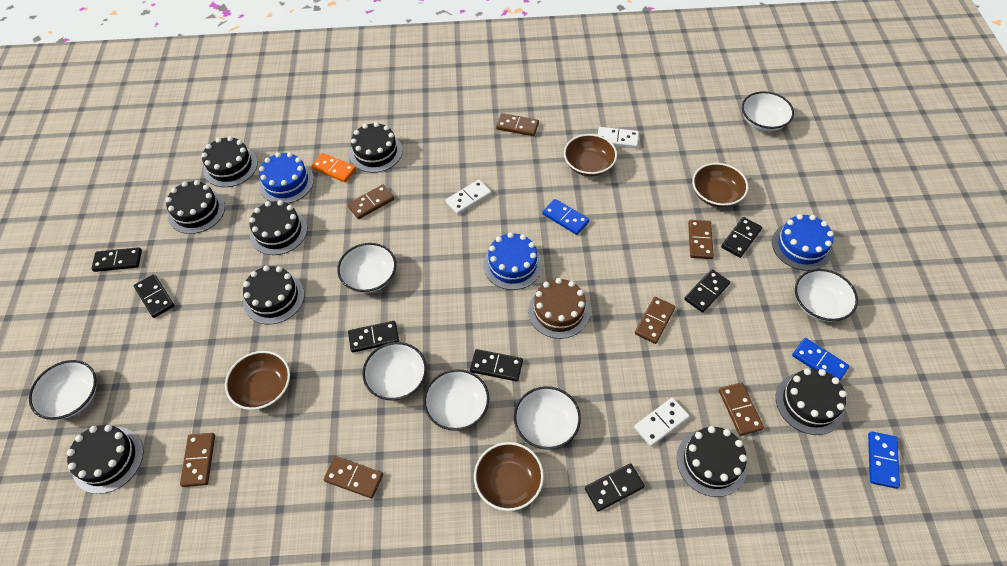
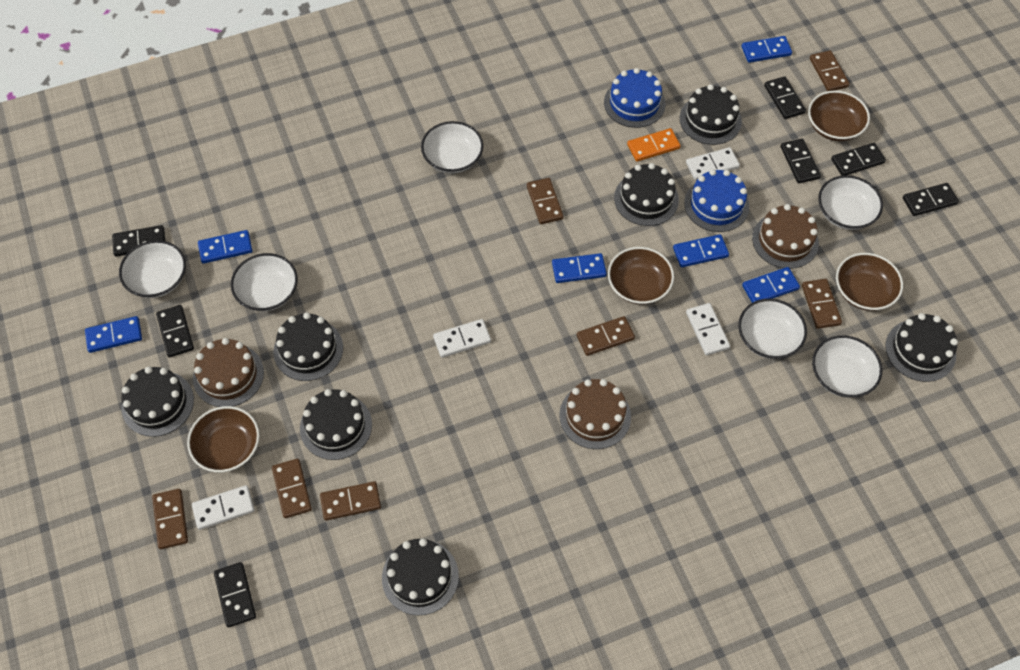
black cake: [67,425,144,494] [166,180,225,234] [202,136,258,187] [243,265,304,324] [249,200,307,255] [349,122,402,173] [677,426,747,497] [776,368,847,435] = 8 -> [122,366,194,437] [273,312,343,381] [300,389,372,460] [382,538,459,615] [614,163,679,226] [680,84,742,145] [885,313,958,382] = 7
blue cake: [259,152,314,203] [483,232,542,290] [772,214,834,271] = 3 -> [604,68,666,128] [684,169,749,232] = 2
blue domino: [542,199,589,235] [792,338,849,382] [868,431,900,489] = 3 -> [85,316,142,353] [198,230,252,264] [552,253,607,283] [673,234,729,267] [742,36,792,63] [742,267,800,303] = 6
brown cake: [528,278,590,339] = 1 -> [193,338,264,407] [559,379,631,449] [752,204,819,269] = 3
white bowl: [29,360,97,420] [337,243,396,293] [362,342,427,400] [423,369,489,431] [514,386,581,450] [742,91,794,131] [795,269,858,322] = 7 -> [119,240,186,298] [231,253,298,311] [421,121,483,173] [738,299,807,359] [812,335,882,398] [818,175,883,230] = 6
white domino: [446,180,491,215] [598,127,639,148] [634,398,689,446] = 3 -> [192,485,255,530] [433,319,491,358] [686,147,740,180] [686,303,730,355] = 4

